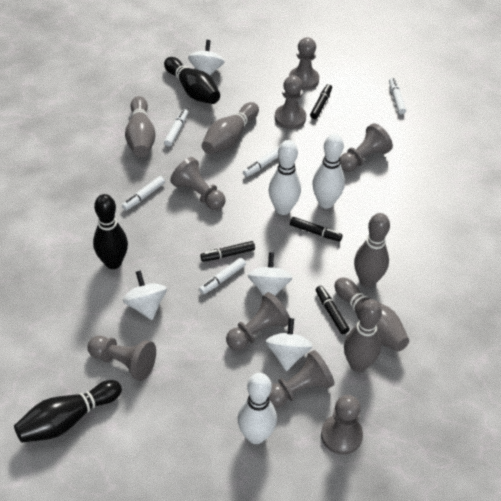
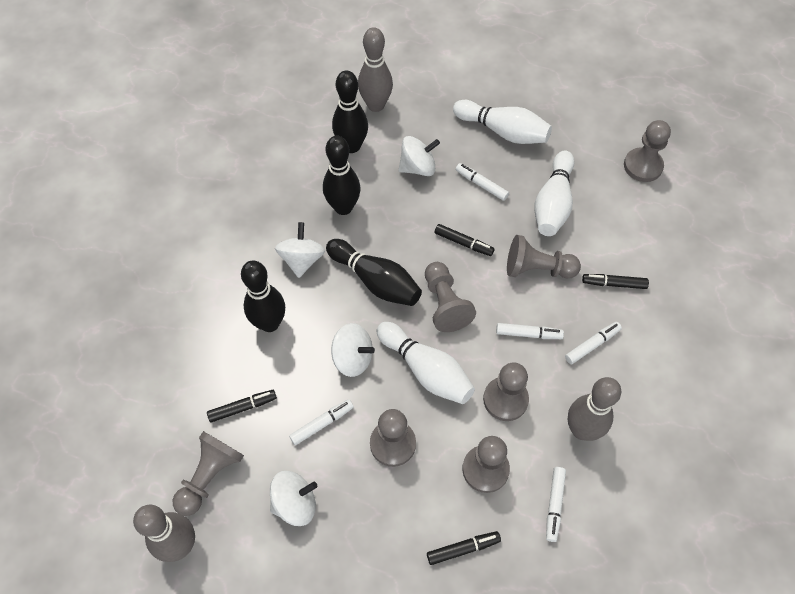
black bowling pin: [14,380,122,443] [93,194,128,269] [164,57,220,104] = 3 -> [241,260,285,332] [323,136,361,215] [326,239,422,306] [332,70,368,153] = 4
grey bowling pin: [125,96,156,157] [202,102,259,155] [334,277,409,352] [344,299,382,372] [354,213,390,287] = 5 -> [133,505,195,562] [358,27,393,112] [568,377,621,441] = 3
grey pawn: [88,336,156,381] [170,157,226,210] [226,292,290,350] [268,350,335,408] [275,75,306,129] [289,37,319,90] [321,395,363,455] [340,123,393,172] = 8 -> [172,431,244,516] [370,409,416,467] [425,262,476,332] [462,436,510,493] [483,362,529,421] [507,235,581,279] [624,120,671,182] = 7

